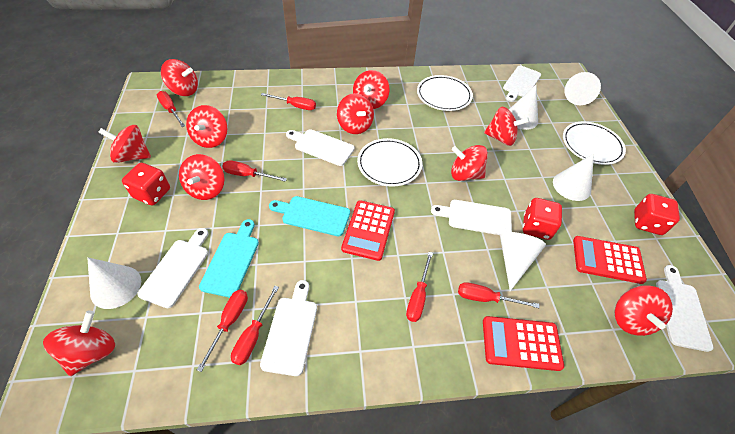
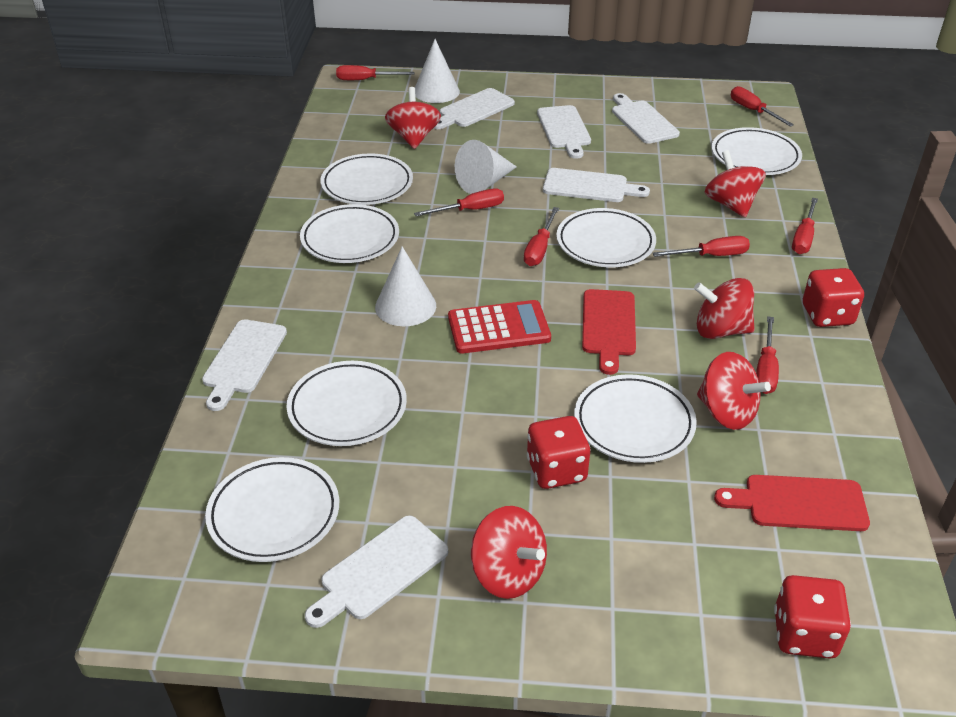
red calculator: [341,200,395,261] [483,316,564,371] [573,236,647,284] = 3 -> [448,300,551,354] = 1
red cutting board: none = 0 -> [582,289,636,375] [714,475,870,531] = 2
red spinning top: [43,311,115,376] [98,125,151,163] [161,59,198,96] [179,154,224,200] [186,105,227,148] [337,93,374,134] [353,70,390,109] [451,145,488,181] [484,107,529,146] [615,285,673,336] = 10 -> [385,87,441,149] [471,506,547,599] [694,278,755,339] [697,352,771,430] [704,150,766,218] = 5
turquoise cutting board: [199,219,259,298] [269,196,350,236] = 2 -> none = 0
white cone: [87,257,141,309] [500,232,546,291] [509,85,538,130] [553,154,594,201] [565,72,601,105] = 5 -> [375,246,436,326] [415,39,460,103] [455,140,517,194] = 3
white plate: [357,138,422,187] [417,75,473,111] [563,122,626,165] = 3 -> [205,457,339,562] [287,361,407,446] [300,204,399,263] [321,154,413,205] [556,208,656,267] [574,374,697,463] [711,127,802,175] = 7

